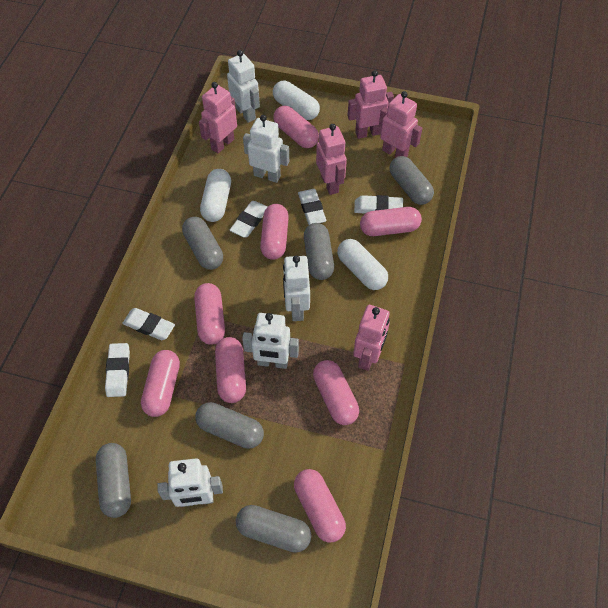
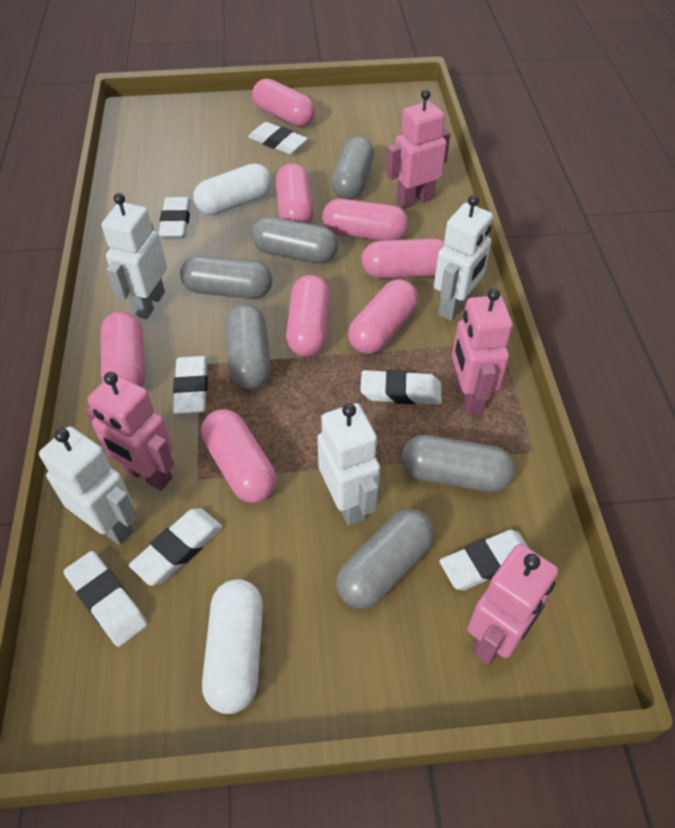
pink robot: [199,82,237,153] [316,124,347,195] [348,70,394,139] [353,305,390,371] [379,91,422,158] = 5 -> [86,372,174,491] [386,89,450,209] [452,288,513,414] [467,544,558,665] = 4
white capsule: [200,169,231,222] [273,81,320,120] [337,239,388,290] = 3 -> [193,163,272,215] [202,579,263,714] = 2
white eraser: [105,343,130,397] [122,308,175,340] [230,201,268,237] [298,189,326,225] [354,195,403,213] = 5 -> [63,551,147,647] [129,508,222,586] [158,197,191,238] [173,356,208,414] [248,122,308,154] [360,370,442,405] [439,530,529,590] = 7
white robot: [157,458,223,507] [227,50,260,123] [242,313,299,369] [243,115,289,183] [283,255,310,321] = 5 -> [39,426,137,545] [102,193,167,319] [317,403,380,526] [434,195,493,321] = 4

